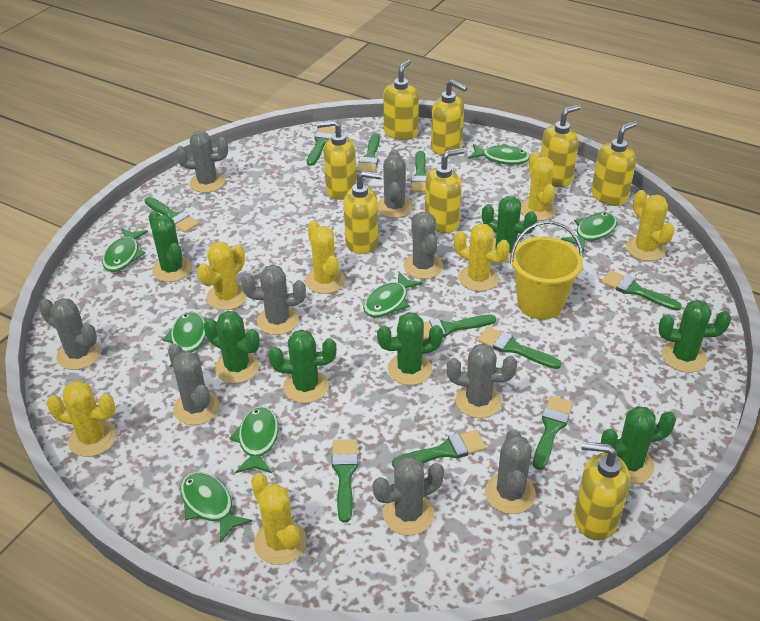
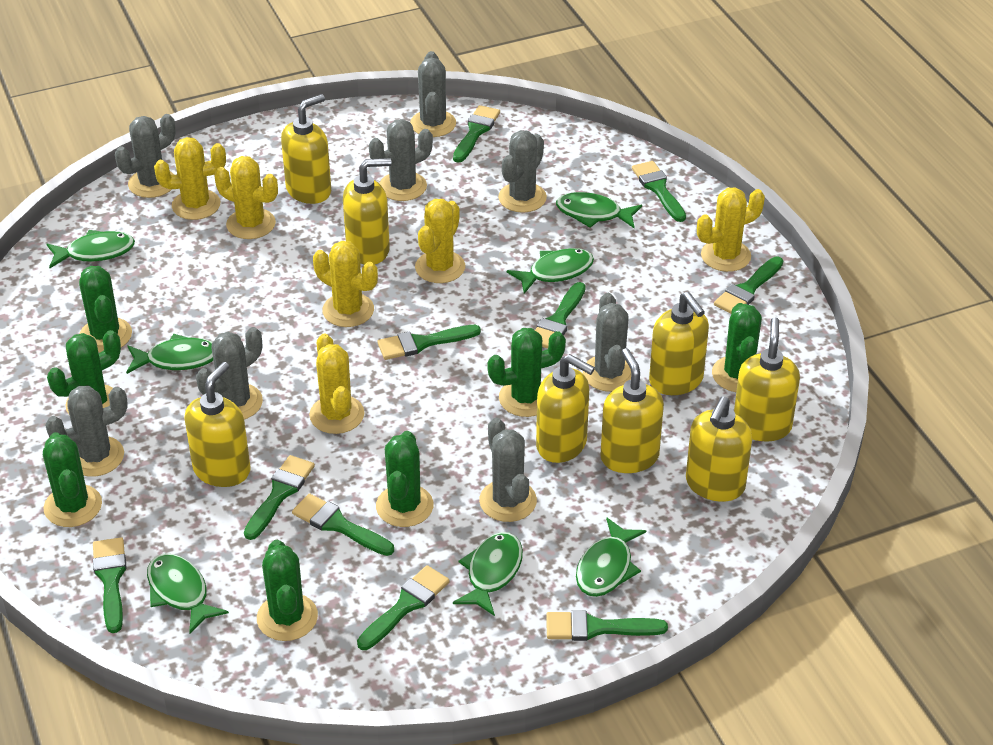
grey cactus: [39,298,101,370] [168,344,220,425] [175,131,228,193] [241,265,306,335] [372,456,444,535] [378,149,413,218] [404,212,443,279] [447,343,517,418] [485,429,536,514] = 9 -> [45,386,128,477] [115,114,175,198] [196,327,263,419] [369,119,433,201] [410,51,456,137] [479,418,537,522] [498,130,547,213] [583,293,631,392] = 8
yellow bucket: [510,221,583,320] = 1 -> none = 0
yellow cactus: [46,381,117,457] [197,241,247,310] [251,473,307,565] [305,220,345,294] [454,223,510,292] [521,152,556,221] [626,190,675,261] = 7 -> [154,137,226,220] [214,156,278,239] [309,333,365,434] [313,241,378,327] [415,199,465,283] [697,187,765,272] = 6

